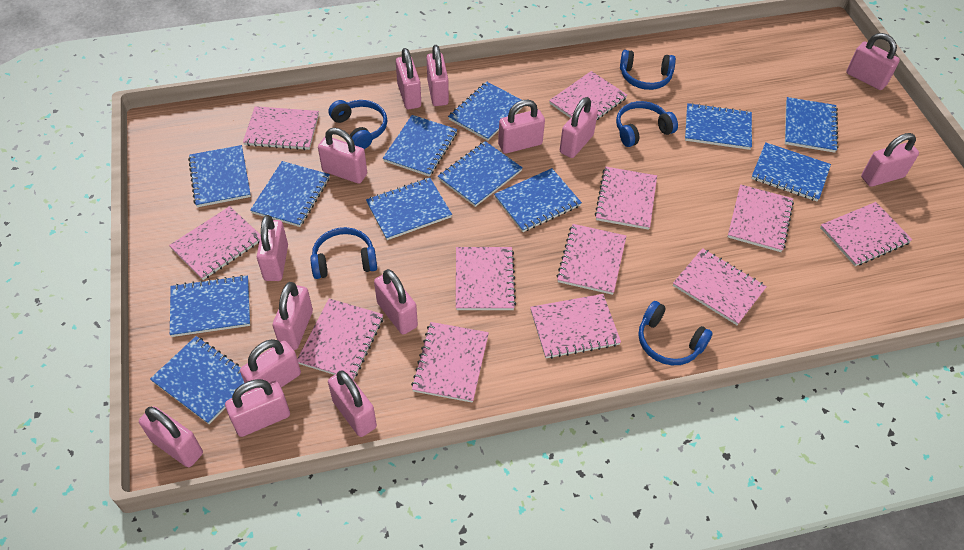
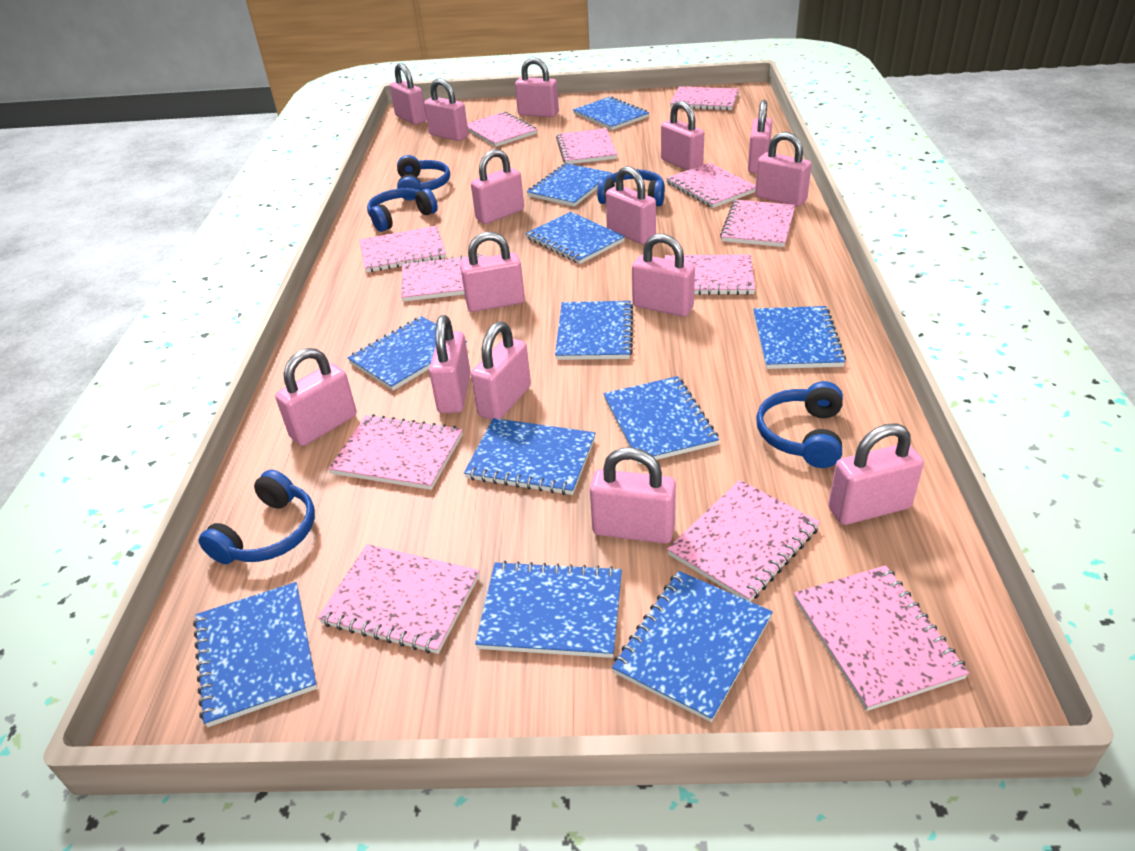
blue notebook: [150,336,244,424] [170,275,250,337] [188,145,251,207] [250,161,330,227] [366,178,452,240] [383,115,457,177] [438,141,523,207] [448,81,523,141] [494,168,582,232] [685,103,752,150] [751,142,831,202] [785,97,838,153] = 12 -> [193,582,317,727] [347,316,467,390] [464,418,596,495] [475,561,622,658] [526,212,625,264] [527,163,612,207] [555,301,633,360] [573,96,649,130] [603,376,719,464] [612,571,773,722] [753,306,846,369] = 11
pink padlock: [139,406,203,467] [225,379,290,437] [240,339,301,391] [257,215,288,281] [272,282,313,350] [318,128,367,184] [328,370,377,437] [374,269,418,335] [396,48,421,109] [427,45,449,106] [498,100,545,154] [560,97,598,158] [846,33,900,90] [861,133,919,187] = 14 -> [275,348,357,446] [390,63,427,125] [424,78,469,141] [429,315,471,413] [460,232,525,312] [471,149,524,224] [471,322,531,420] [515,58,559,117] [590,447,676,544] [606,166,656,244] [632,234,695,317] [661,101,704,170] [748,100,772,173] [755,132,812,206] [828,423,924,525] = 15

